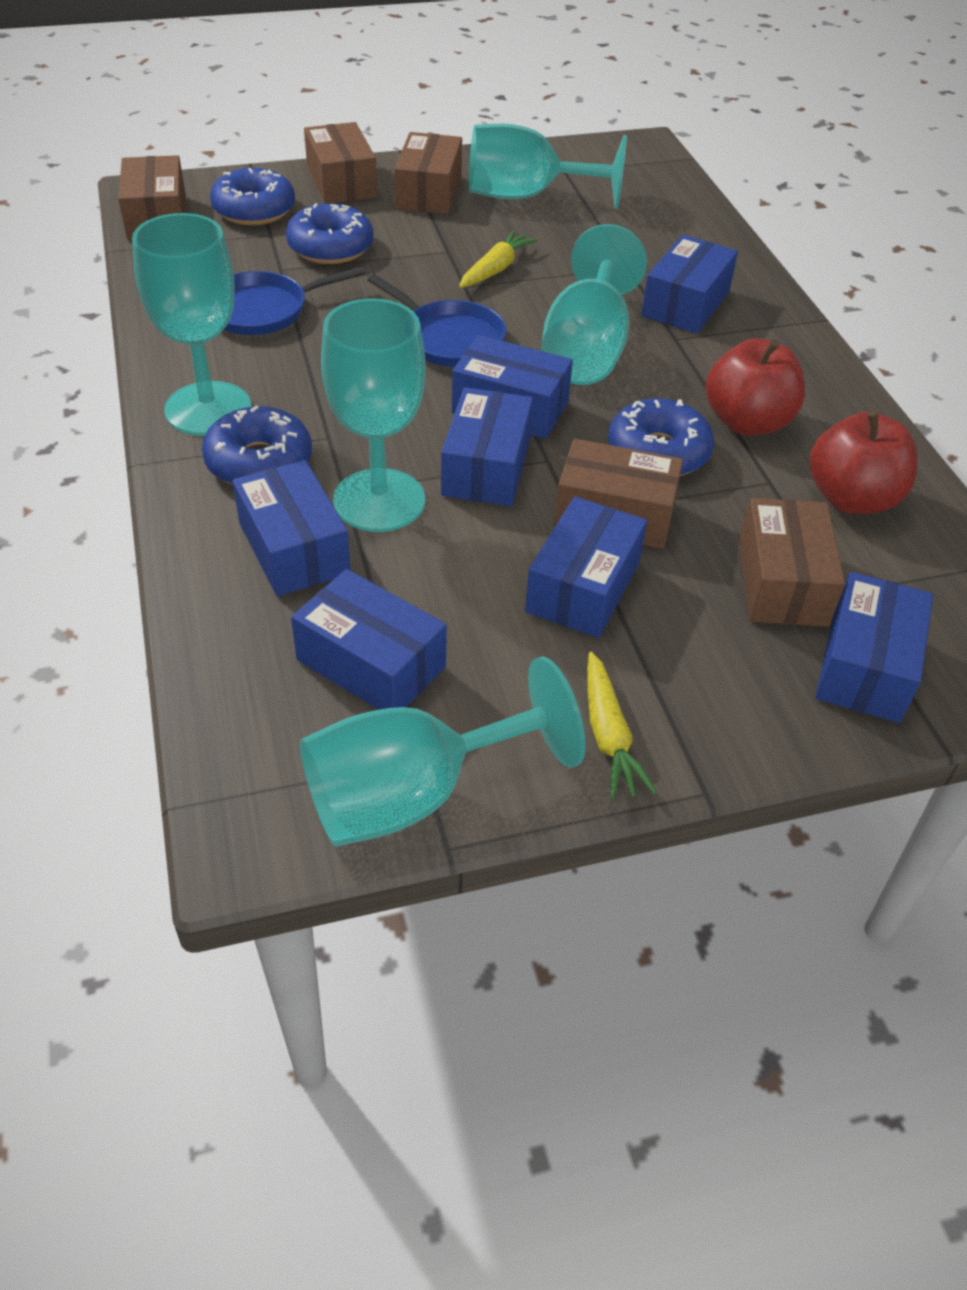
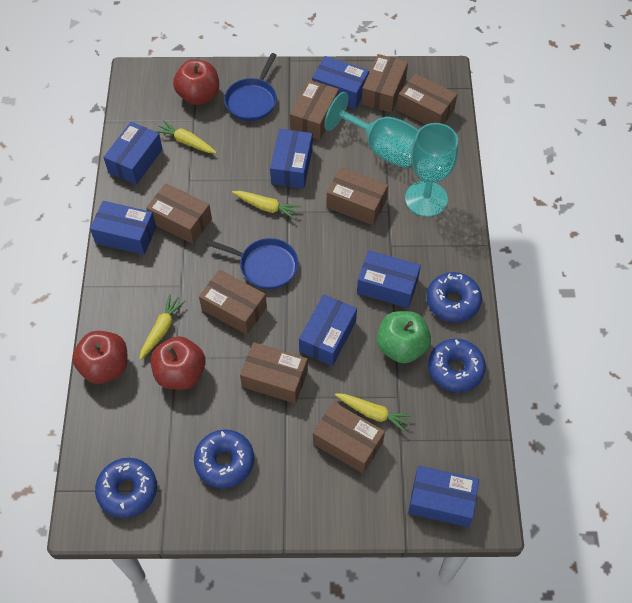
brown box: [118,155,186,240] [304,122,377,204] [394,132,462,214] [554,439,683,549] [739,498,845,627] = 5 -> [146,183,212,244] [199,270,267,335] [240,342,308,404] [290,79,339,140] [313,402,385,474] [326,167,388,225] [361,54,408,113] [397,73,457,125] = 8
green apple: none = 0 -> [377,311,431,363] = 1
red apple: [706,338,805,436] [810,410,918,514] = 2 -> [72,331,128,384] [151,336,206,390] [173,59,219,105] = 3
turquoise goblet: [132,213,251,436] [300,657,585,847] [321,298,426,532] [469,124,627,209] [541,224,647,385] = 5 -> [324,92,418,168] [405,123,458,217] = 2
yellow carrot: [459,230,538,288] [587,652,657,800] = 2 -> [139,294,186,360] [155,120,217,153] [232,191,301,220] [335,394,413,433] = 4

